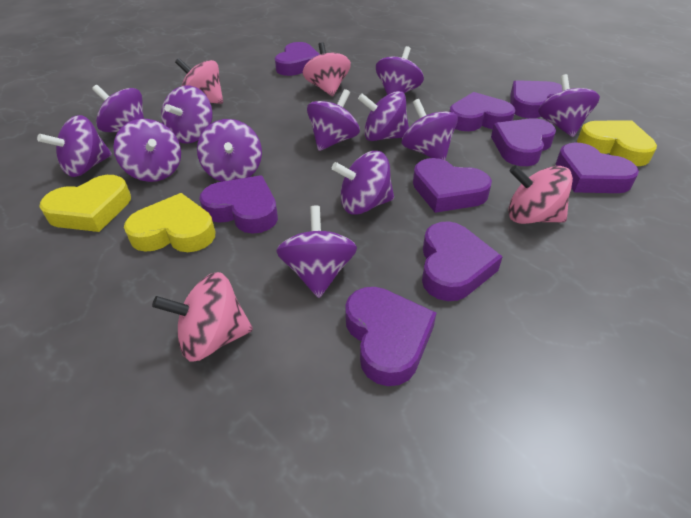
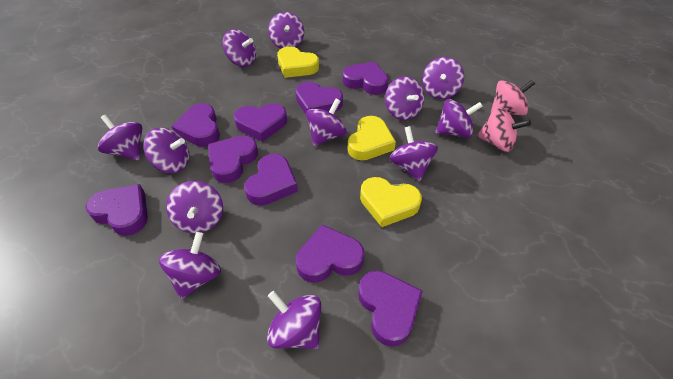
pink spinning top: [152,272,253,361] [175,58,223,104] [303,42,351,96] [508,165,573,224] = 4 -> [477,107,531,152] [490,80,535,115] = 2

